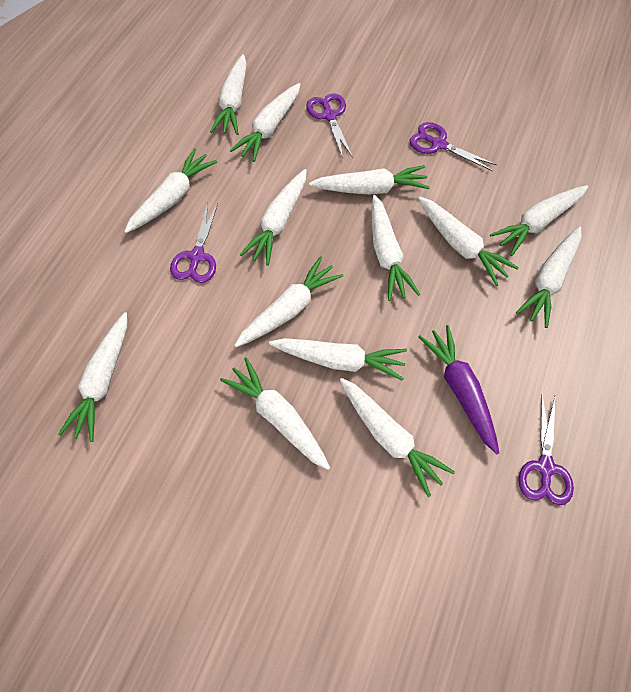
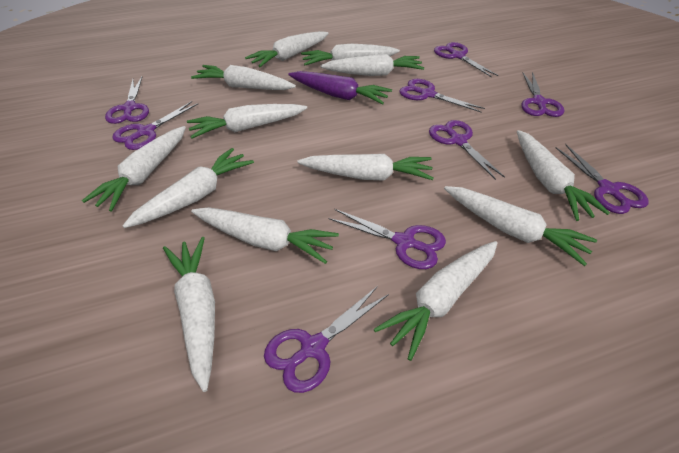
purple scissors: [170,203,218,283] [306,93,353,158] [409,122,497,171] [518,395,574,505] = 4 -> [105,77,149,124] [112,101,198,150] [264,286,389,393] [329,209,446,269] [399,79,485,112] [429,120,505,180] [434,42,498,78] [522,72,564,117] [556,144,648,214] = 9
white carrot: [58,312,127,442] [124,148,217,233] [210,54,247,135] [220,357,330,470] [230,83,301,162] [234,256,343,347] [240,169,307,266] [269,338,407,381] [309,165,430,195] [340,378,455,497] [372,195,420,301] [418,196,519,286] [490,185,588,256] [516,227,581,328] = 14 -> [82,126,186,211] [122,148,254,228] [163,237,215,392] [187,104,307,139] [191,65,296,90] [191,207,339,264] [245,31,329,67] [297,154,434,181] [301,44,400,65] [320,54,424,76] [374,241,497,361] [444,186,597,266] [517,130,610,221] = 13

